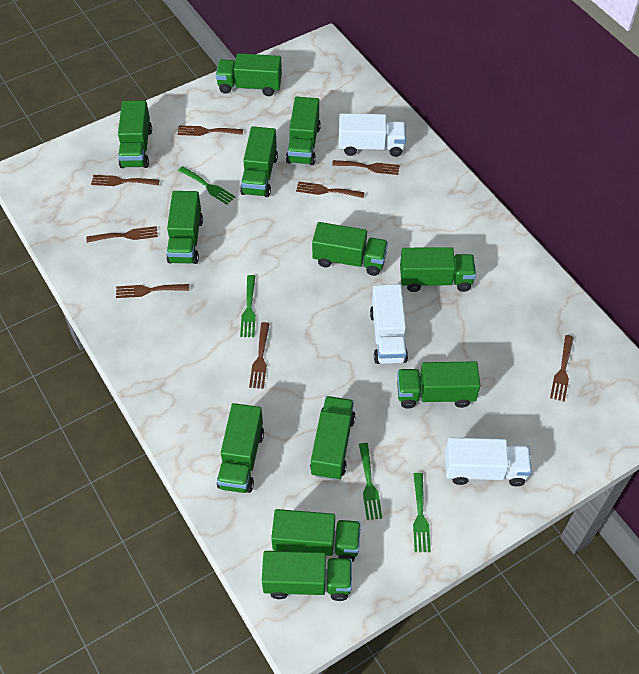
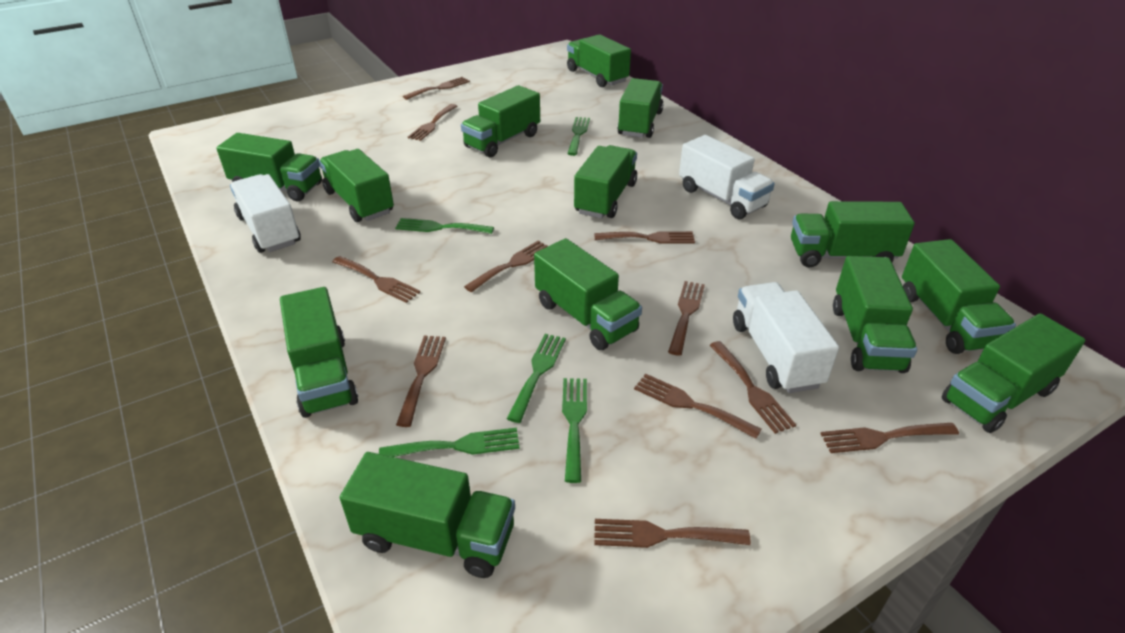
brown fork: [86,226,158,243] [91,175,160,186] [116,284,189,298] [177,125,243,136] [249,322,270,389] [296,181,365,198] [332,160,399,175] [550,335,574,402] = 8 -> [332,256,420,303] [396,335,446,427] [403,77,470,100] [408,104,457,141] [464,241,548,292] [594,231,695,244] [594,519,751,548] [634,374,762,439] [668,281,705,356] [709,341,796,434] [820,423,959,453] = 11
green fork: [178,166,235,205] [240,275,256,337] [359,443,382,520] [413,473,431,552] = 4 -> [379,428,520,457] [395,218,494,234] [507,334,566,423] [562,378,587,483] [567,117,590,156] = 5
green truck: [118,101,152,168] [166,191,203,264] [216,53,282,96] [217,403,264,493] [240,126,278,197] [262,551,352,601] [271,509,361,562] [286,96,321,165] [310,396,356,480] [312,222,388,276] [397,361,480,409] [400,247,476,292] = 12 -> [216,133,322,201] [280,287,358,418] [319,149,394,222] [340,452,515,578] [461,85,540,157] [534,238,642,350] [567,34,631,87] [574,145,637,218] [617,78,664,138] [791,201,915,268] [833,256,917,373] [902,239,1016,354] [942,313,1085,433] = 13

